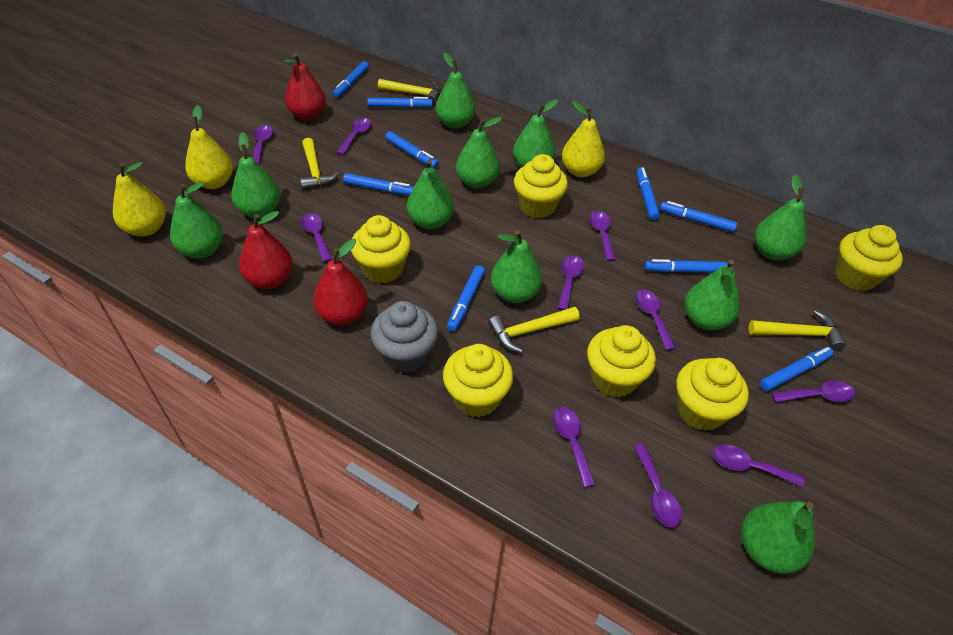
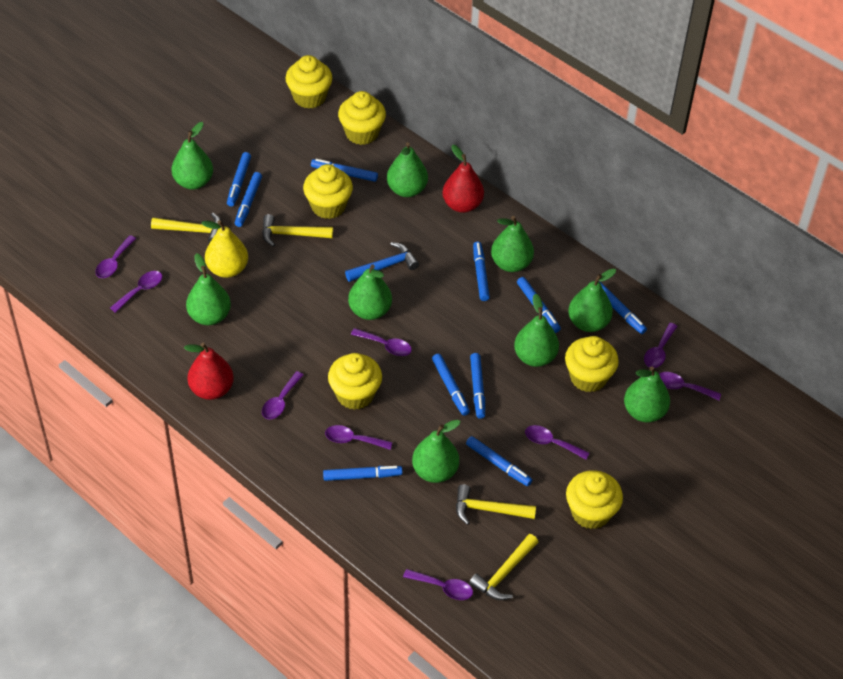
blue hammer: none = 0 -> [345,242,419,282] = 1
blue marker: [333,61,369,97] [343,173,414,195] [367,97,433,108] [386,131,439,168] [447,266,485,332] [637,167,660,220] [645,259,728,273] [660,201,737,232] [760,347,834,391] = 9 -> [227,152,251,207] [235,172,262,227] [311,159,378,182] [323,466,403,481] [432,354,470,416] [466,436,532,486] [470,353,485,419] [473,241,490,301] [517,277,561,333] [599,282,647,334] = 10
green pear: [170,181,223,258] [231,132,280,218] [407,160,454,229] [436,53,475,129] [456,117,502,189] [491,230,542,303] [513,99,558,168] [685,260,740,330] [741,501,815,574] [755,174,806,260] = 10 -> [171,122,213,190] [186,253,231,325] [348,265,392,320] [387,142,428,197] [412,420,461,483] [491,216,534,272] [514,293,559,367] [568,269,616,332] [624,366,670,422] = 9
grey cupcake: [371,301,438,373] = 1 -> none = 0
purple spoon: [253,125,273,165] [301,213,332,262] [337,118,371,155] [552,407,596,488] [558,255,584,310] [589,211,616,261] [634,444,682,527] [635,290,676,350] [713,445,804,487] [772,380,855,403] = 10 -> [95,235,136,278] [110,271,162,313] [262,371,304,420] [325,425,393,450] [351,328,412,356] [403,569,473,600] [525,425,589,460] [644,323,678,368] [659,372,721,401] = 9
red pear: [239,211,293,289] [283,54,326,120] [313,239,368,325] = 3 -> [184,343,234,400] [442,145,484,213] = 2
yellow pear: [113,162,166,236] [185,105,233,189] [562,101,605,177] = 3 -> [202,220,248,278] = 1

